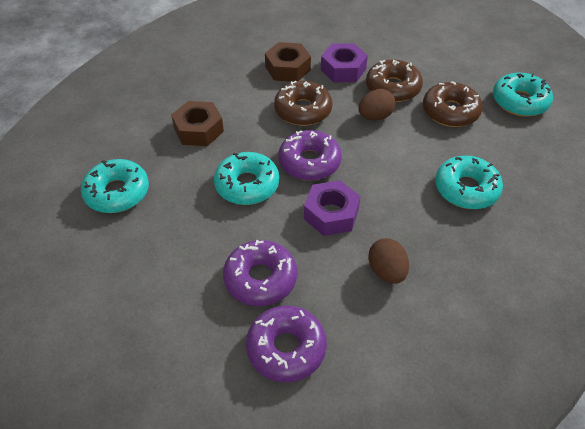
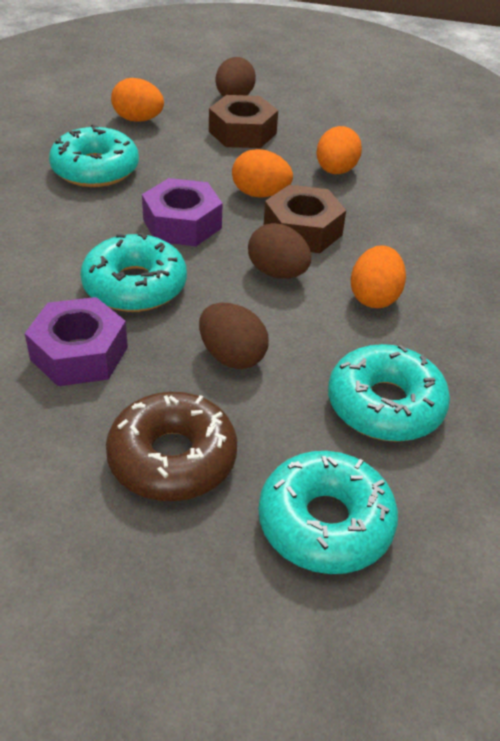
brown donut: [274,81,332,126] [366,59,423,102] [423,81,483,127] = 3 -> [106,392,237,501] = 1
brown egg: [358,89,396,121] [368,238,409,284] = 2 -> [199,303,269,369] [215,57,256,96] [248,223,312,279] = 3
orange egg: none = 0 -> [111,78,164,122] [232,149,293,197] [316,126,362,174] [351,245,406,308] = 4
purple donut: [223,240,297,306] [246,306,327,382] [278,130,342,181] = 3 -> none = 0

